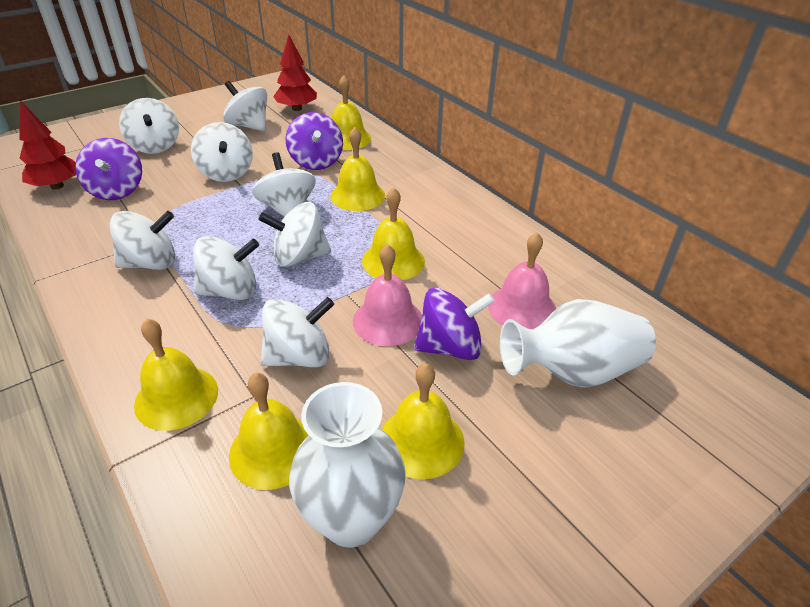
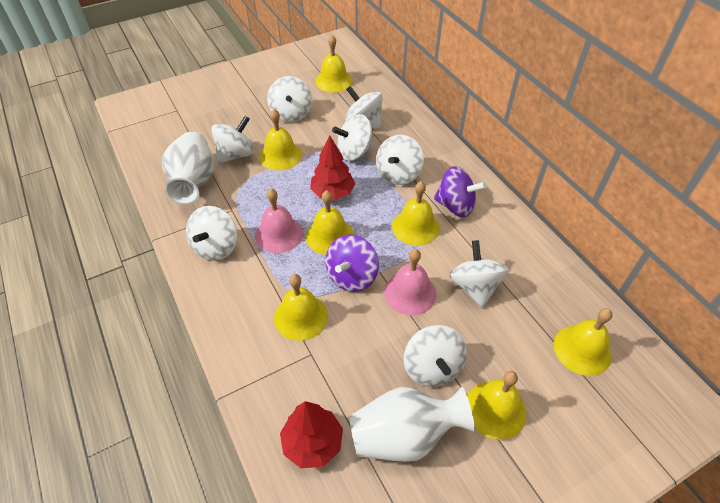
purple spinning top: [75,138,142,200] [286,112,343,170] [414,287,495,360] = 3 -> [325,235,379,292] [434,166,486,217] = 2
yellow bell: [134,319,218,431] [229,373,309,490] [330,127,385,211] [331,75,371,150] [362,187,425,280] [382,363,465,479] = 6 -> [259,109,302,171] [274,274,328,341] [306,190,354,255] [315,35,352,92] [392,181,440,246] [467,371,526,440] [554,308,612,376] = 7

